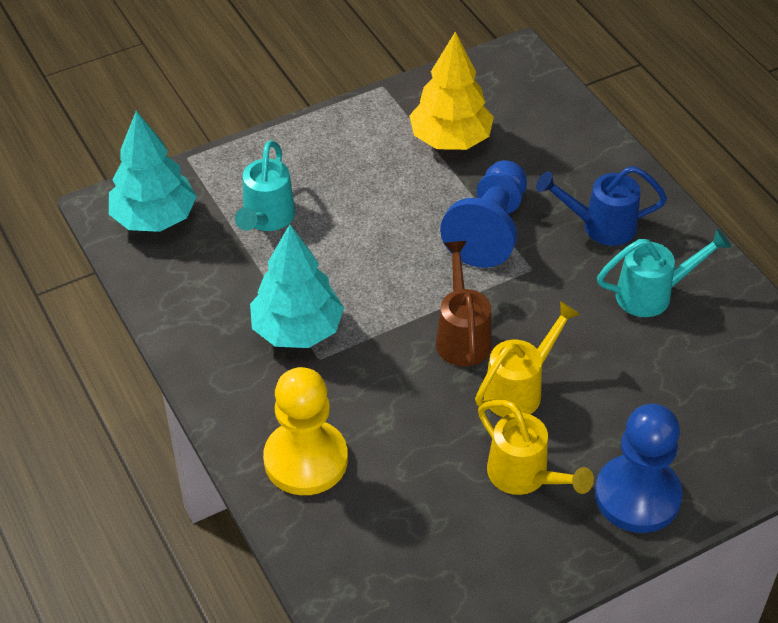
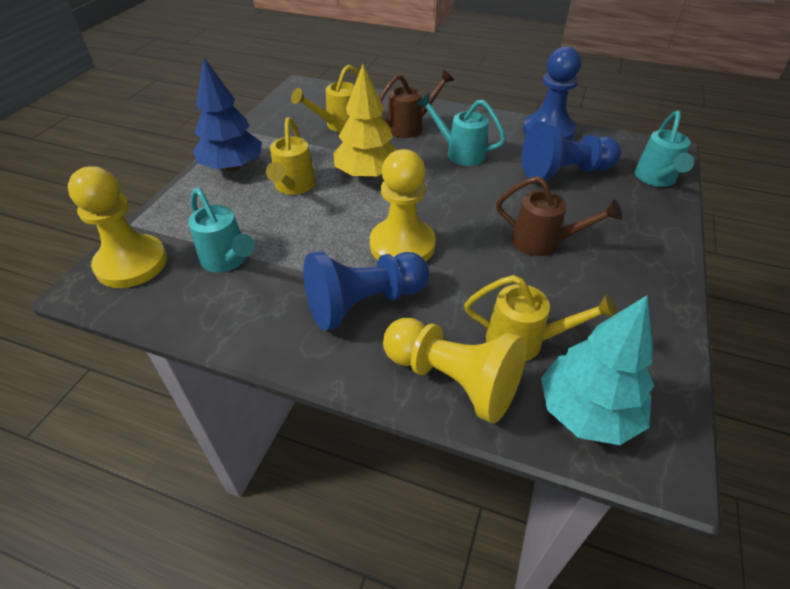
blue pawn: [440,160,527,268] [595,404,683,533] = 2 -> [303,251,429,331] [522,121,621,181] [523,46,581,141] = 3
blue tree: none = 0 -> [193,58,262,172] = 1
blue watering can: [536,166,667,246] = 1 -> none = 0
brown watering can: [436,241,492,366] = 1 -> [379,69,454,138] [496,176,622,256] = 2
turquoise tree: [109,111,197,232] [250,224,344,348] = 2 -> [541,295,654,445] = 1
turquoise watering can: [235,140,295,231] [597,228,731,317] = 2 -> [188,188,255,272] [417,93,506,166] [635,111,694,187] = 3
yellow pawn: [263,367,348,495] = 1 -> [68,166,167,288] [370,149,436,261] [383,318,527,423] = 3
yellow watering can: [475,301,580,417] [478,400,594,495] = 2 -> [266,117,316,195] [291,65,360,132] [464,275,617,361] = 3

